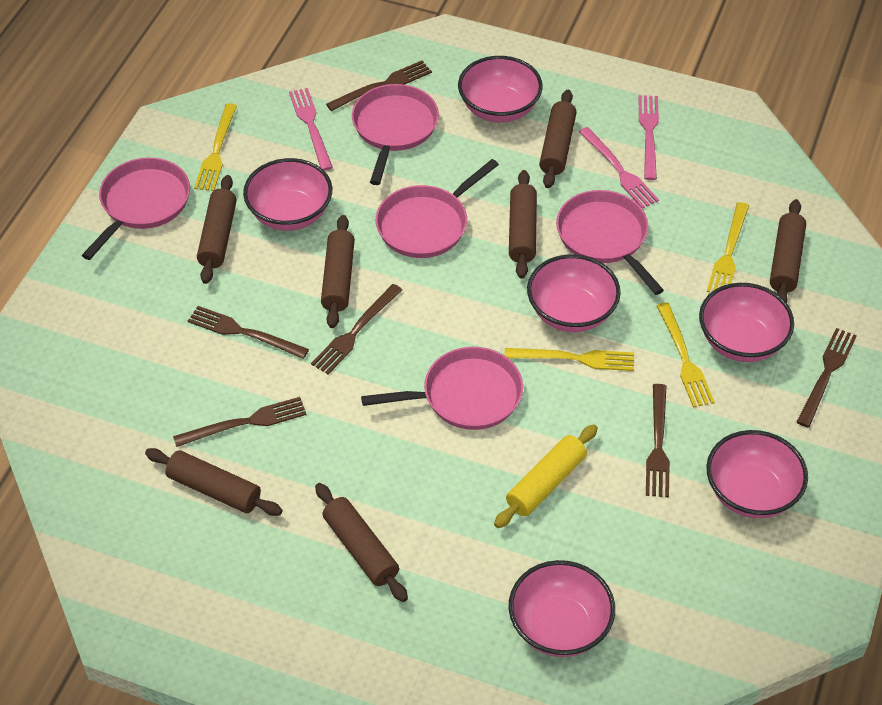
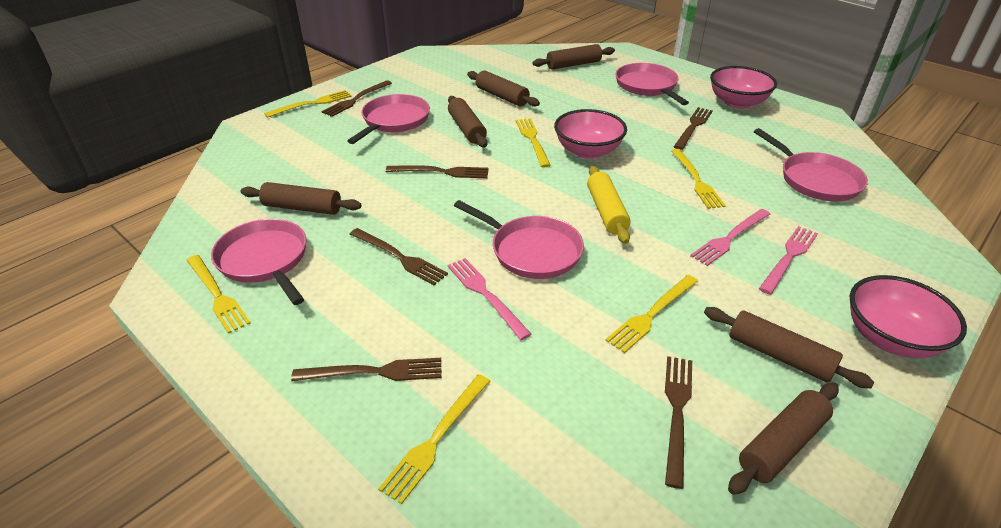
brown rolling pin: [145,448,282,516] [197,175,237,284] [315,483,408,602] [321,215,355,328] [509,170,537,279] [539,90,577,188] [770,199,806,303] = 7 -> [241,182,361,215] [448,96,487,147] [467,71,540,107] [533,44,615,69] [704,307,874,388] [728,382,839,495] = 6
pink bowl: [243,158,332,231] [458,56,543,123] [509,560,615,657] [527,254,621,332] [699,283,794,362] [706,430,808,518] = 6 -> [554,109,627,159] [710,66,777,109] [850,275,967,358] = 3
yellow fork: [194,103,237,191] [504,348,634,371] [657,303,715,407] [707,202,749,293] = 4 -> [186,255,251,334] [264,90,352,118] [378,374,490,504] [516,118,551,168] [605,275,698,353] [671,149,726,209] = 6

